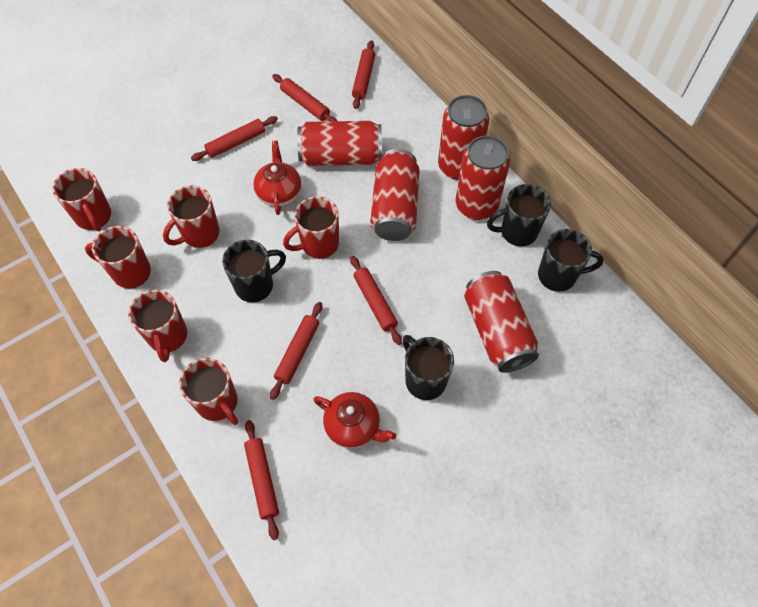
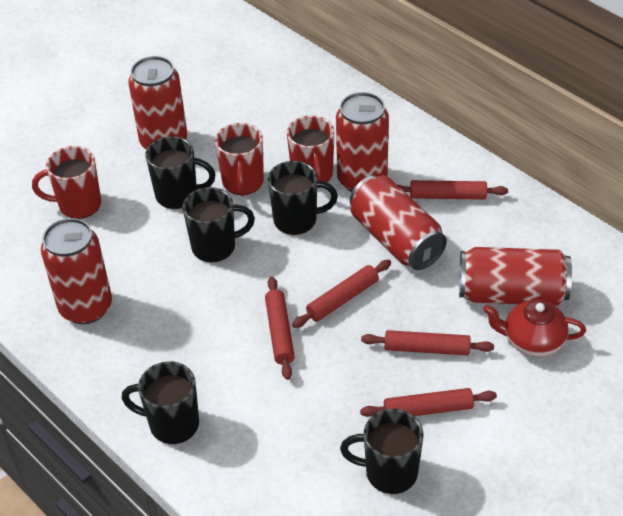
black mug: [222,240,286,303] [402,335,454,400] [487,184,551,246] [538,229,604,292] = 4 -> [122,361,199,444] [145,136,216,209] [183,187,255,263] [268,161,338,235] [340,409,424,494] = 5
red mug: [52,168,111,231] [85,226,151,288] [128,290,187,362] [163,186,219,248] [179,358,238,425] [283,196,339,259] = 6 -> [32,146,101,219] [215,123,264,196] [287,115,334,188] = 3
red rolling pin: [191,116,278,161] [244,420,279,540] [270,302,322,400] [272,74,337,121] [350,256,402,345] [352,40,375,109] = 6 -> [265,277,295,380] [292,260,391,328] [360,388,497,417] [361,330,494,356] [398,180,508,200] = 5
red teapot: [253,140,301,215] [313,392,396,448] = 2 -> [483,300,586,357] = 1

